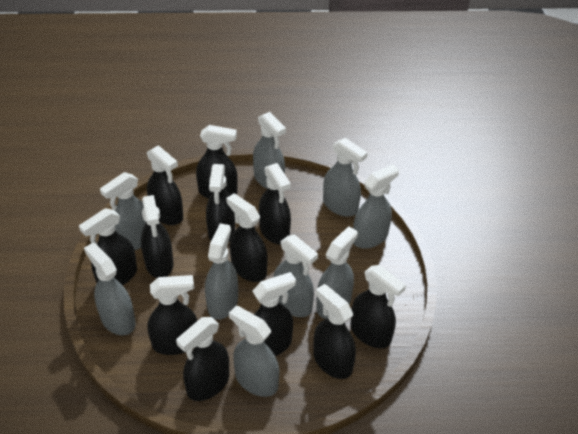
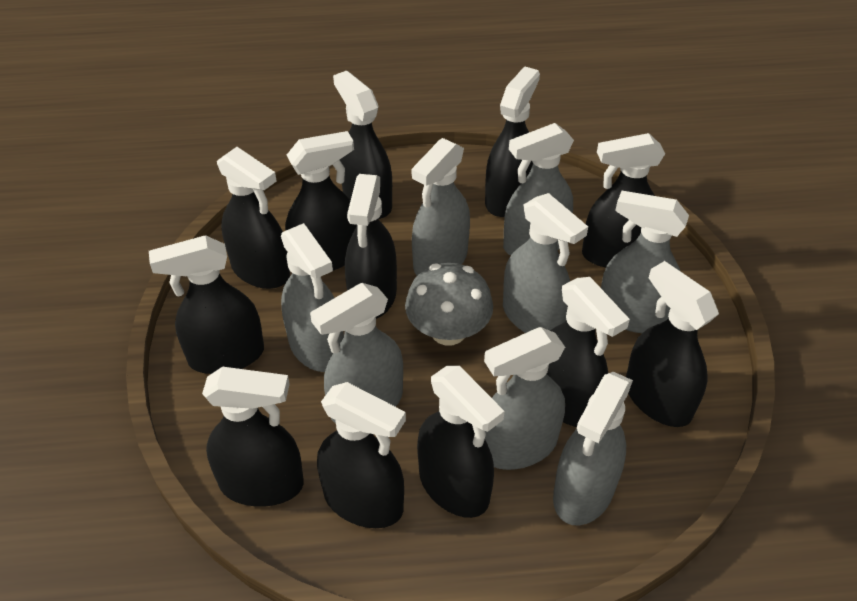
grey mushroom: none = 0 -> [405,263,493,345] = 1
grey spray bottle: [84,243,136,335] [100,172,146,250] [205,223,238,320] [229,306,279,397] [253,112,286,189] [273,234,318,317] [316,226,358,319] [323,138,368,217] [353,164,399,249] = 9 -> [281,223,344,372] [310,283,403,424] [412,138,470,275] [484,327,565,470] [503,123,574,255] [503,193,588,333] [553,372,633,525] [601,191,689,333] = 8

